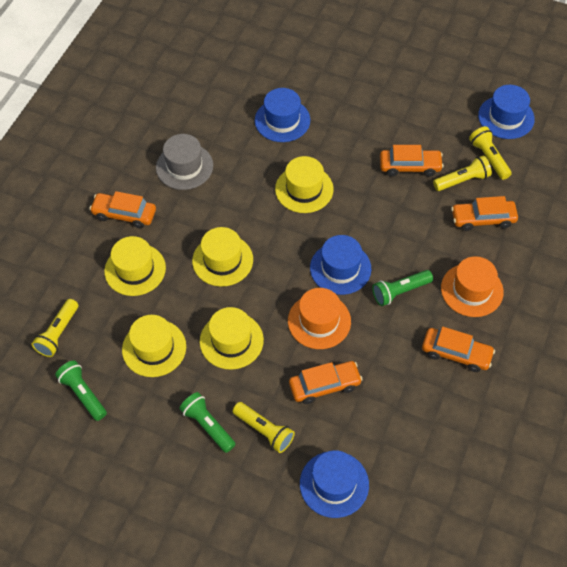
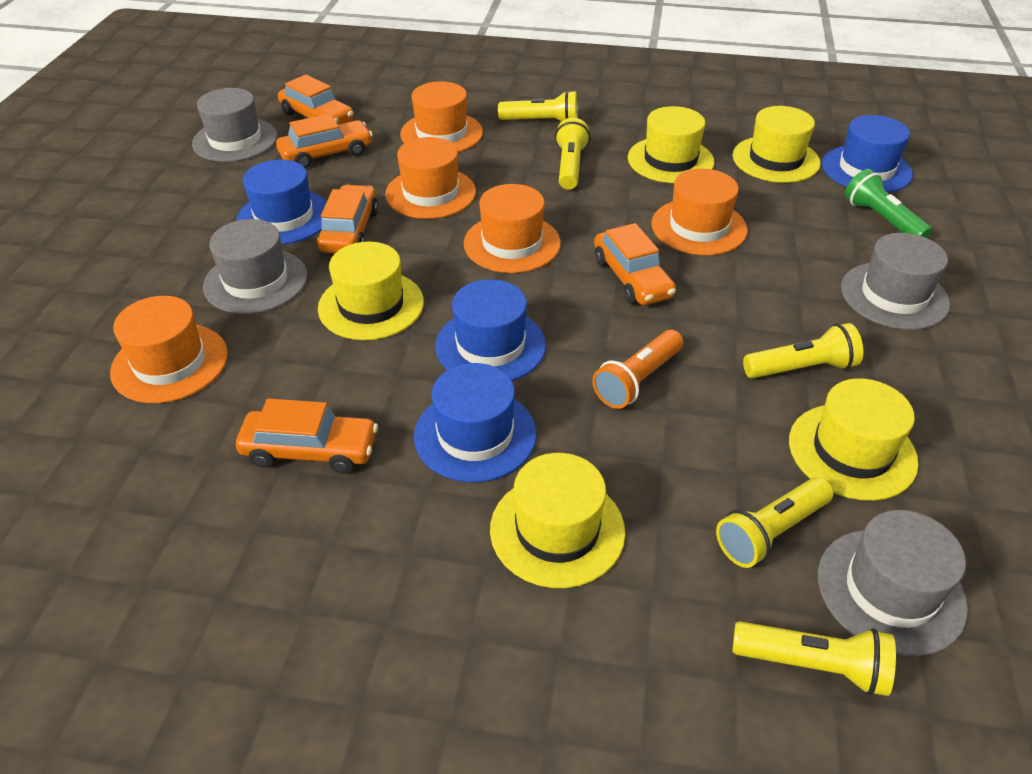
green flashlight: [55,360,107,421] [179,392,236,453] [372,270,433,306] = 3 -> [845,169,932,238] = 1
grey hat: [156,134,213,190] = 1 -> [192,88,278,162] [203,219,307,314] [818,510,968,656] [841,233,950,330] = 4
orange flashlight: none = 0 -> [592,330,683,409] = 1
orange hat: [288,288,351,349] [441,256,504,317] = 2 -> [110,296,228,403] [385,137,476,219] [400,82,483,152] [464,184,561,273] [651,169,747,255] = 5
yellow flashlight: [32,299,78,357] [233,402,295,453] [433,156,492,191] [469,126,512,180] = 4 -> [498,90,578,122] [555,118,590,190] [716,477,834,568] [732,621,896,696] [743,323,863,378] = 5

